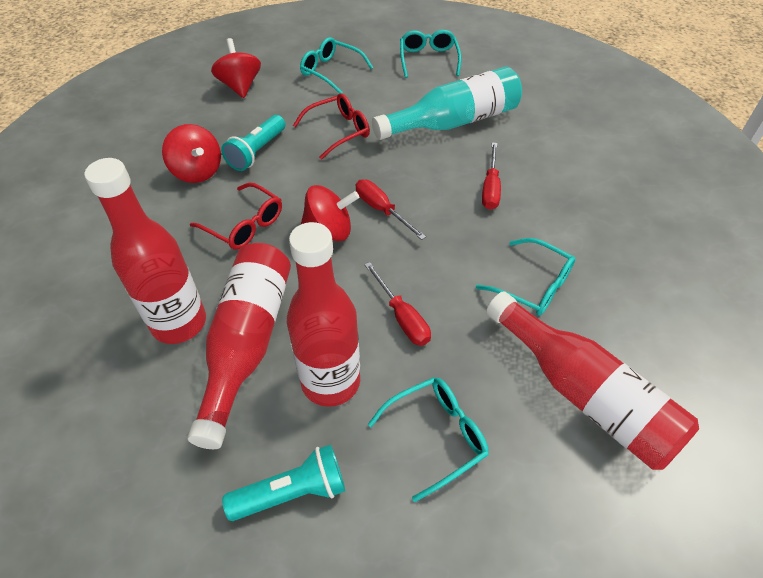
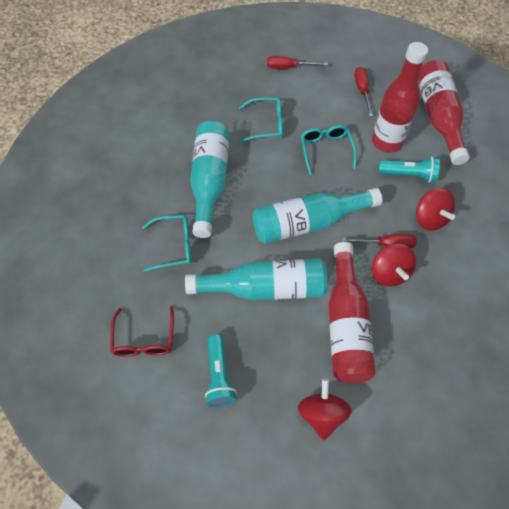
red bottle: [85,158,206,344] [188,243,291,449] [287,222,360,407] [486,291,699,470] = 4 -> [328,242,376,383] [372,42,428,152] [418,60,470,165] = 3
red glasses: [190,183,282,250] [293,93,370,160] = 2 -> [110,306,174,357] = 1
turquoise bottle: [372,67,522,140] = 1 -> [185,259,327,301] [190,121,230,238] [252,188,382,244] = 3
turquoise glasses: [300,37,373,94] [368,377,489,502] [400,30,461,78] [476,238,575,316] = 4 -> [142,215,191,272] [239,98,283,143] [301,125,357,175] = 3

